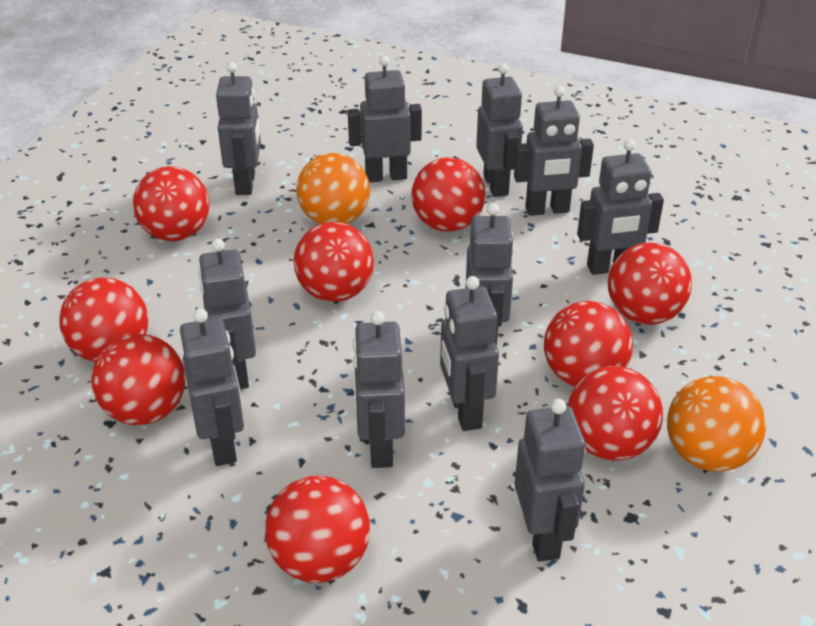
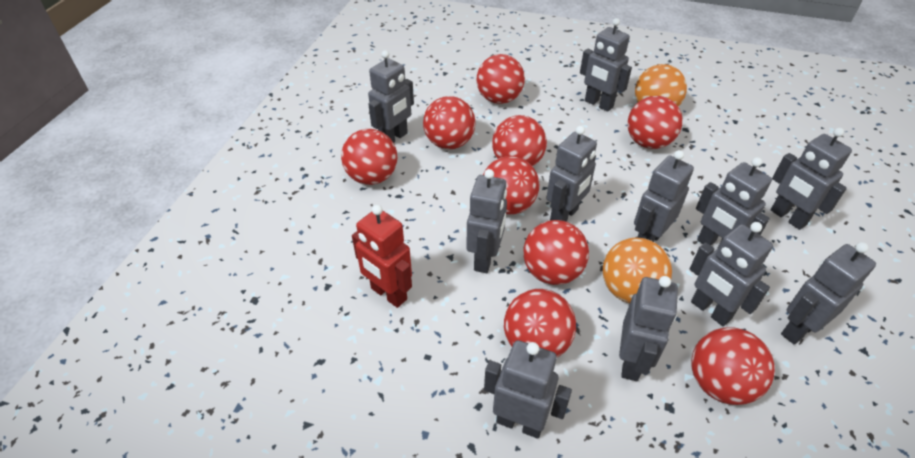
red robot: none = 0 -> [352,205,412,308] = 1

